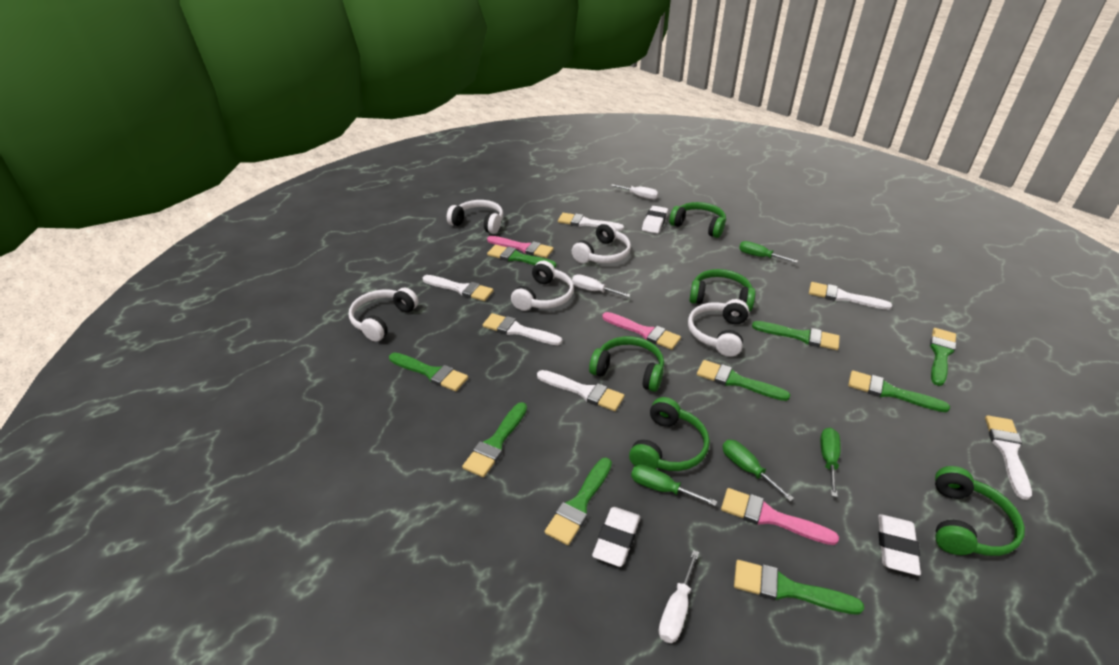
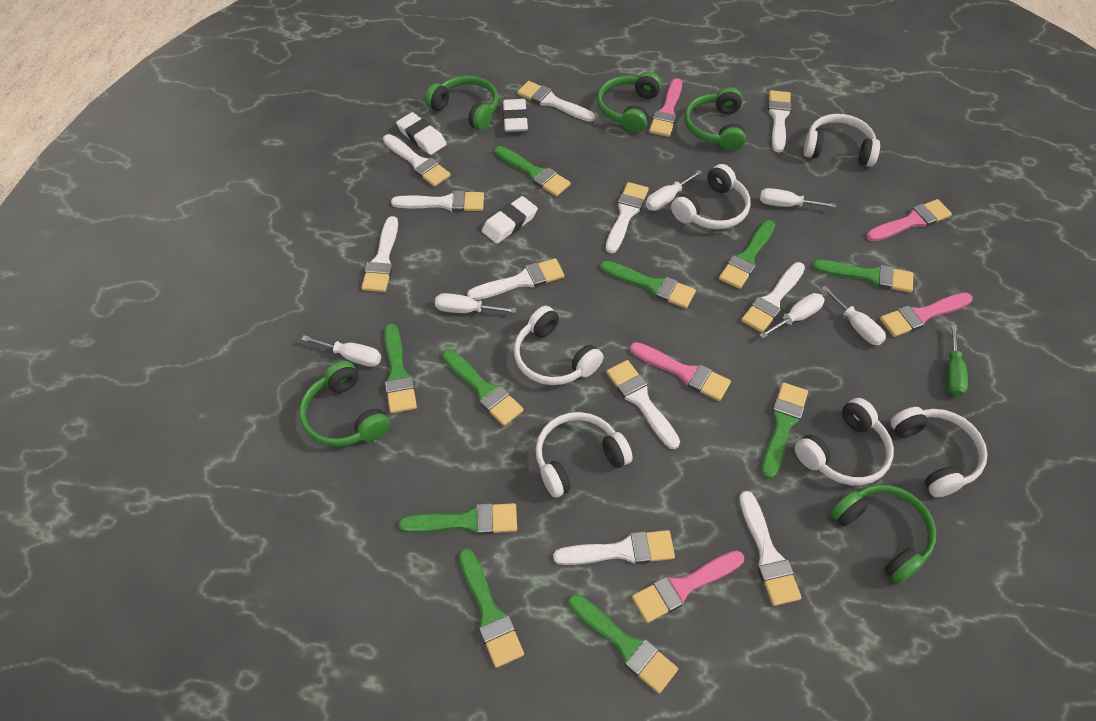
green brush: [389,352,468,391] [462,402,527,477] [487,245,556,268] [545,458,612,545] [697,360,790,401] [734,560,864,615] [752,321,840,350] [848,370,950,412] [930,328,956,386] = 9 -> [384,324,417,413] [399,503,517,535] [442,349,524,426] [459,548,524,668] [495,146,571,196] [568,594,678,693] [600,261,696,308] [719,220,775,289] [762,382,808,479] [812,260,913,293] = 10
green screwdriver: [631,464,717,506] [722,440,794,501] [739,241,798,263] [820,428,841,497] = 4 -> [946,324,968,397] = 1
pink brush: [487,236,554,258] [602,312,681,350] [721,488,839,545] = 3 -> [630,342,731,401] [632,551,744,623] [649,78,682,137] [866,199,952,242] [880,292,973,337] = 5
white brush: [423,275,494,301] [483,313,562,345] [537,370,625,411] [558,213,624,231] [809,282,892,310] [985,415,1032,500] = 6 -> [361,216,398,292] [383,134,451,187] [391,191,484,212] [467,258,564,300] [517,81,595,122] [553,530,675,565] [606,182,649,253] [606,360,680,449] [739,491,802,606] [741,262,805,333] [768,90,791,152] = 11
white headphones: [349,288,418,342] [447,200,503,234] [511,261,574,311] [572,222,631,263] [688,299,749,357] = 5 -> [514,306,604,385] [536,412,633,498] [671,164,750,229] [795,398,894,485] [804,114,880,167] [890,407,988,498] = 6
white screwdriver: [572,274,630,297] [610,184,659,200] [659,550,699,643] = 3 -> [301,335,381,367] [435,293,517,313] [646,170,702,211] [759,293,825,339] [760,188,836,208] [821,286,886,345] = 6

